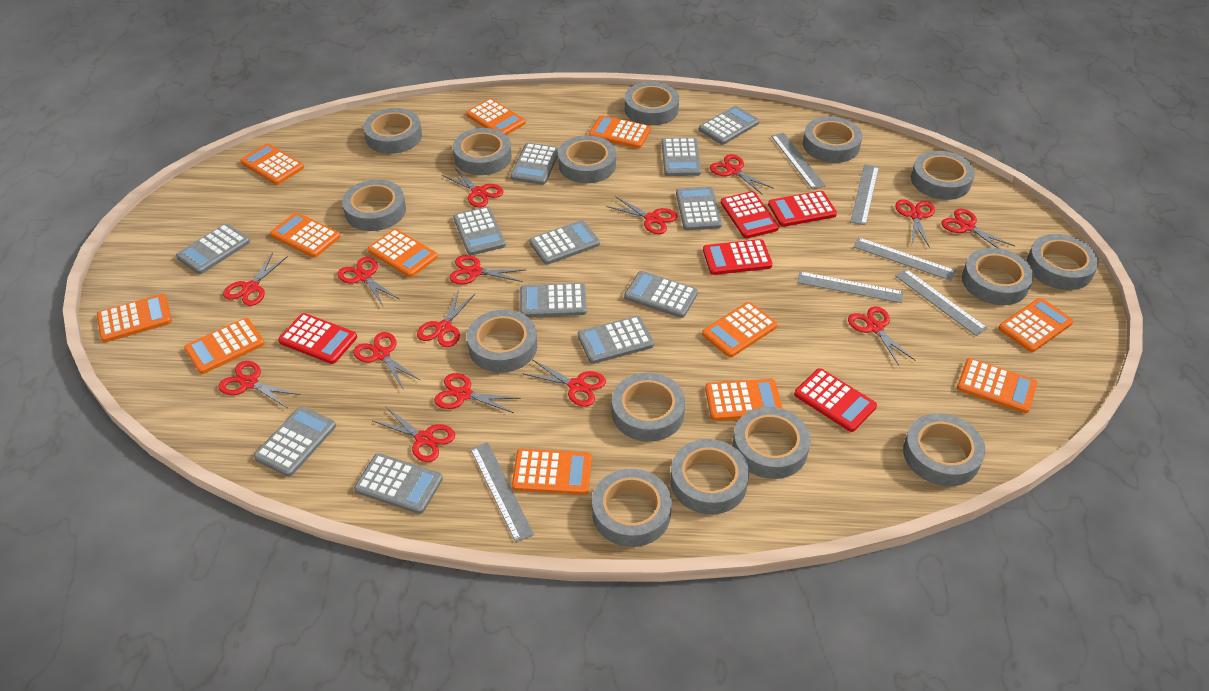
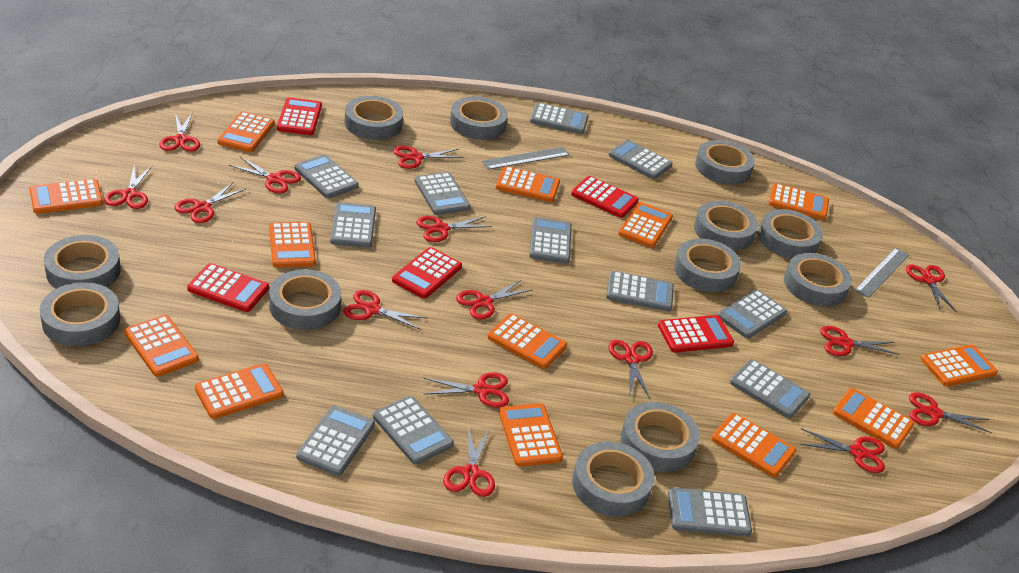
grey ruler: [470,442,534,542] [771,133,826,189] [797,271,903,303] [850,164,879,225] [853,238,956,281] [895,269,987,336] = 6 -> [482,147,570,170] [854,248,909,298] = 2
grey tape: [342,179,406,231] [363,108,422,154] [453,128,512,175] [467,310,537,373] [558,135,616,183] [592,469,672,547] [612,373,685,442] [624,82,679,125] [670,439,749,514] [733,407,811,479] [803,116,862,163] [903,414,985,486] [911,151,975,200] [962,248,1034,305] [1027,234,1099,290] = 15 -> [40,282,120,346] [44,235,121,289] [269,269,341,330] [345,96,403,140] [450,96,508,140] [572,442,654,517] [621,402,700,472] [674,239,741,292] [694,201,758,251] [695,140,755,185] [758,209,823,259] [784,253,852,307] = 12
orange calculator: [97,294,172,342] [184,318,265,374] [240,144,304,185] [270,212,340,258] [368,229,438,277] [466,99,526,135] [512,449,592,495] [589,115,651,149] [702,302,777,357] [705,379,783,421] [957,358,1037,413] [998,298,1074,352] = 12 -> [29,179,103,214] [124,315,199,377] [195,363,284,419] [217,112,275,152] [269,222,316,268] [488,313,567,369] [496,166,560,202] [499,403,563,467] [618,202,673,248] [711,413,796,477] [769,183,829,220] [833,388,914,449] [921,345,998,387] = 13

